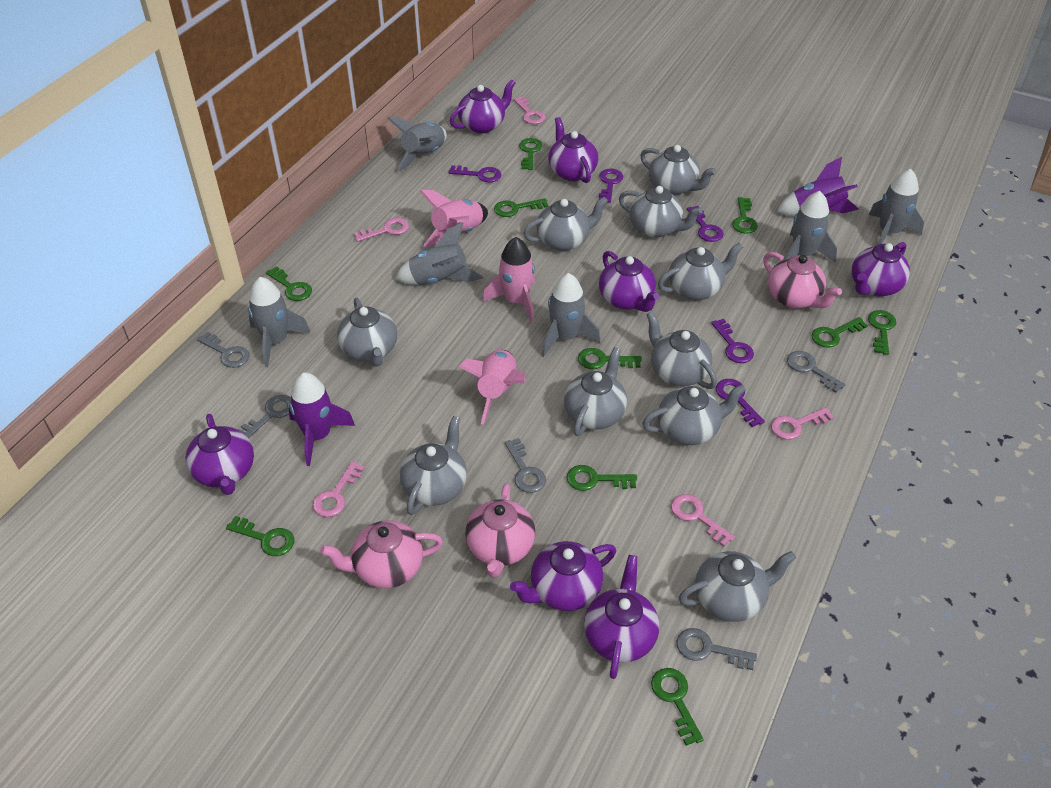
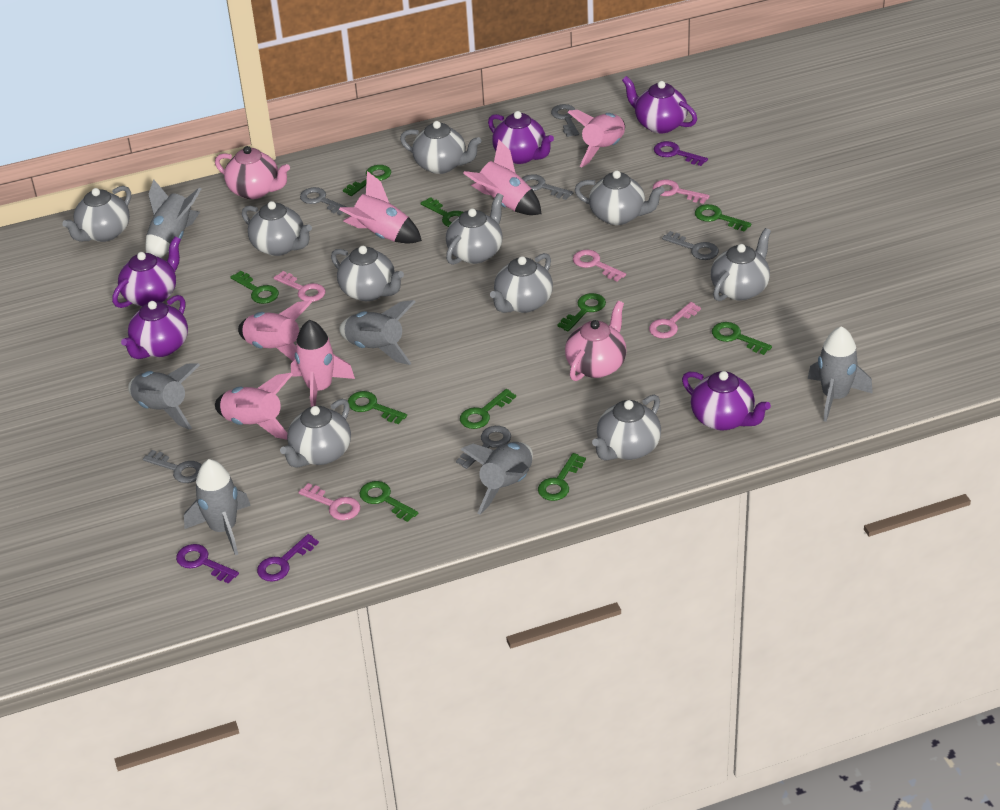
grey key: [197,332,250,368] [238,395,291,438] [505,438,546,493] [677,628,757,670] [787,351,845,393] = 5 -> [143,450,201,483] [300,187,346,215] [456,426,511,469] [522,174,573,200] [551,104,579,137] [662,231,719,260] = 6
pink rocket: [420,190,488,248] [458,350,526,425] [483,237,535,323] = 3 -> [215,373,293,440] [238,300,312,361] [291,320,355,407] [339,171,422,244] [463,139,541,215] [568,110,625,167] = 6
pink teapot: [320,520,443,588] [465,483,535,578] [763,252,842,308] = 3 -> [215,146,290,199] [565,301,626,381] = 2
purple key: [448,165,501,182] [599,169,623,203] [687,206,724,242] [711,319,754,363] [716,379,765,427] = 5 -> [176,544,239,584] [257,534,319,582] [654,141,708,166] = 3
purple rocket: [289,372,355,466] [777,157,859,216] = 2 -> none = 0
purple teapot: [186,414,254,495] [450,79,515,134] [510,541,616,611] [548,117,598,183] [584,555,659,679] [599,251,659,312] [852,242,910,296] = 7 -> [112,236,181,308] [121,295,188,359] [488,111,554,164] [622,76,697,133] [682,371,771,431] = 5

